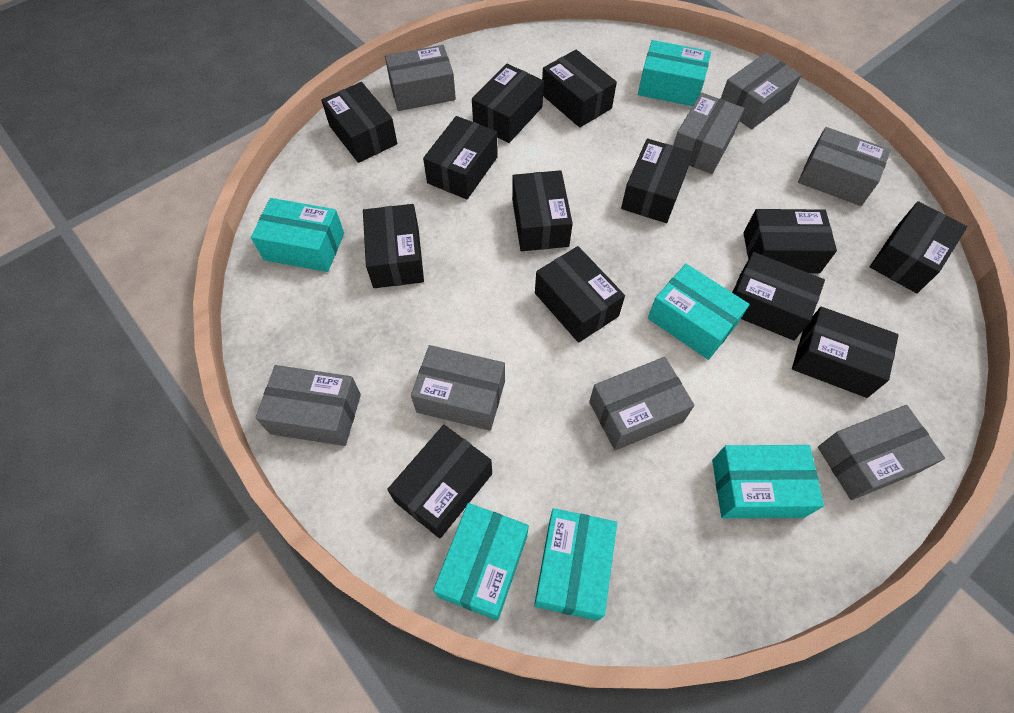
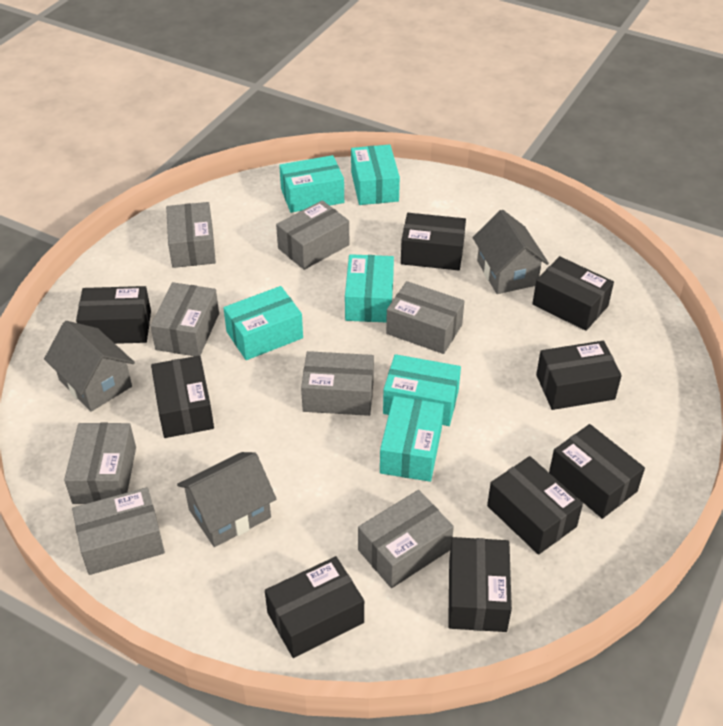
black box: [321,82,397,163] [363,204,424,288] [387,425,492,538] [423,116,498,199] [472,64,544,143] [512,170,573,251] [535,246,625,343] [542,50,617,128] [621,139,693,223] [732,252,825,341] [743,209,837,273] [792,307,899,398] [870,201,967,293] = 13 -> [76,286,151,344] [151,355,214,438] [265,556,364,658] [401,213,466,270] [448,537,512,632] [487,456,583,555] [532,256,614,331] [536,341,622,410] [549,424,645,519] = 9
grey house: none = 0 -> [44,321,135,412] [177,452,276,547] [473,210,549,294] = 3

